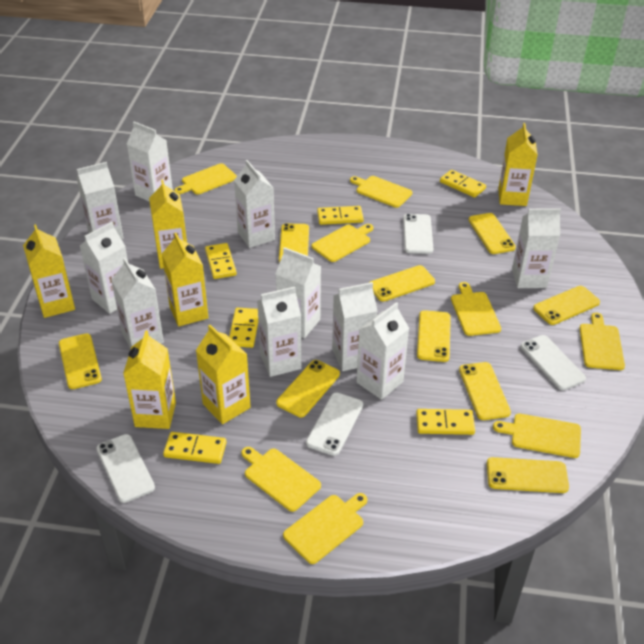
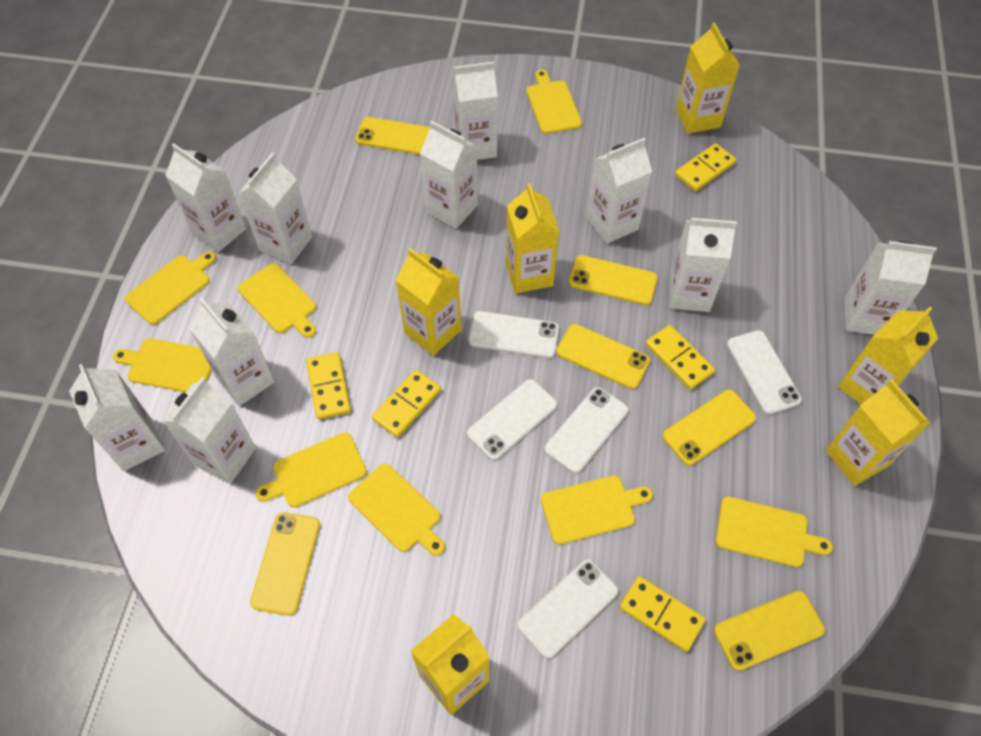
white phone: [96,434,155,503] [306,392,363,456] [403,214,433,254] [521,335,586,390] = 4 -> [467,379,557,460] [468,311,559,358] [518,559,619,659] [545,387,629,473] [727,330,802,414] = 5
yellow domino: [163,432,227,464] [205,243,237,279] [229,308,258,348] [317,206,364,225] [416,409,475,435] [440,170,486,198] = 6 -> [306,352,351,419] [372,370,441,437] [620,576,706,652] [646,325,715,389] [675,143,736,191] = 5
yellow phone: [59,334,102,389] [276,360,340,417] [279,223,309,263] [369,265,435,301] [417,310,451,362] [459,362,511,420] [469,213,516,254] [487,457,569,493] [533,286,600,325] = 9 -> [250,512,320,615] [355,117,430,155] [556,324,650,389] [569,255,658,305] [663,390,756,465] [714,591,825,671] = 6

